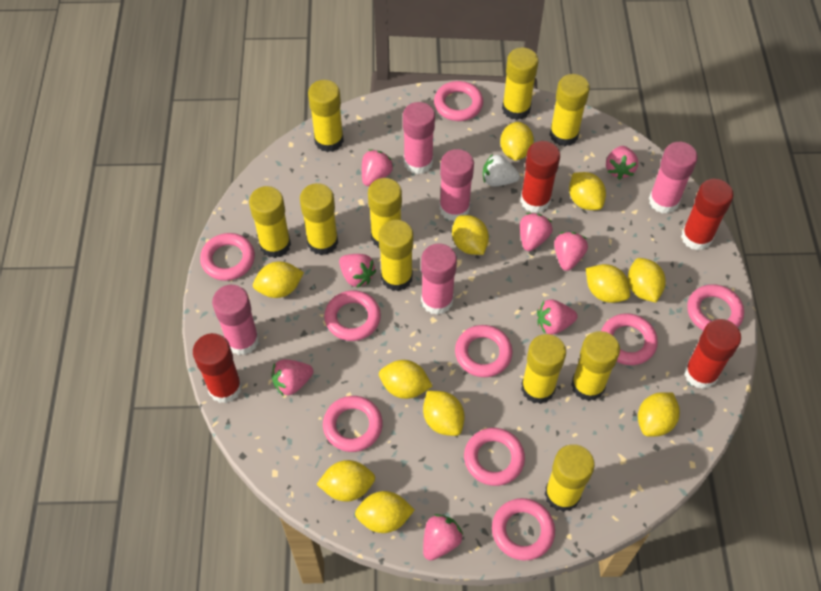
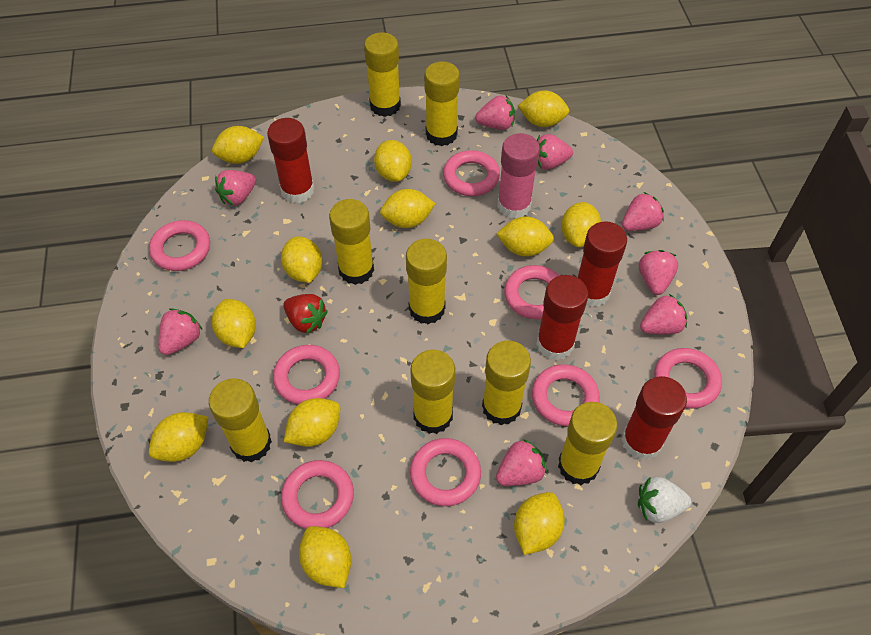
pink glue stick: [212,285,259,355] [403,102,435,174] [421,244,457,315] [439,149,474,221] [649,142,698,214] = 5 -> [497,133,540,219] = 1
pink ring: [200,233,255,281] [323,396,383,452] [324,290,381,341] [434,81,483,121] [455,325,512,377] [464,428,525,486] [492,498,555,561] [601,313,658,365] [687,284,744,330] = 9 -> [149,220,210,271] [273,345,340,404] [281,460,354,529] [410,438,481,506] [443,150,500,196] [504,265,560,319] [532,364,600,426] [654,348,722,409] = 8
red strawberry: none = 0 -> [283,294,328,334] = 1
yellow glue stick: [249,186,291,258] [300,183,338,255] [308,80,344,152] [368,178,402,248] [379,220,413,291] [502,47,539,120] [521,334,566,404] [545,444,595,512] [549,74,590,146] [571,331,620,401] = 10 -> [209,378,272,463] [329,199,374,285] [364,32,401,117] [406,239,447,324] [410,350,455,434] [424,61,460,146] [482,340,531,425] [558,402,617,485] = 8
yellow lemon: [253,261,304,298] [317,460,375,502] [355,491,415,533] [379,360,432,399] [423,391,465,436] [452,215,489,255] [500,122,534,161] [569,172,606,210] [586,264,630,303] [628,258,666,302] [638,392,680,437] = 11 -> [149,412,208,462] [212,126,264,164] [212,299,256,348] [281,237,322,283] [284,398,340,447] [299,526,352,588] [374,140,412,182] [380,189,435,228] [496,217,554,257] [514,492,565,555] [518,90,569,127] [561,202,601,247] = 12

